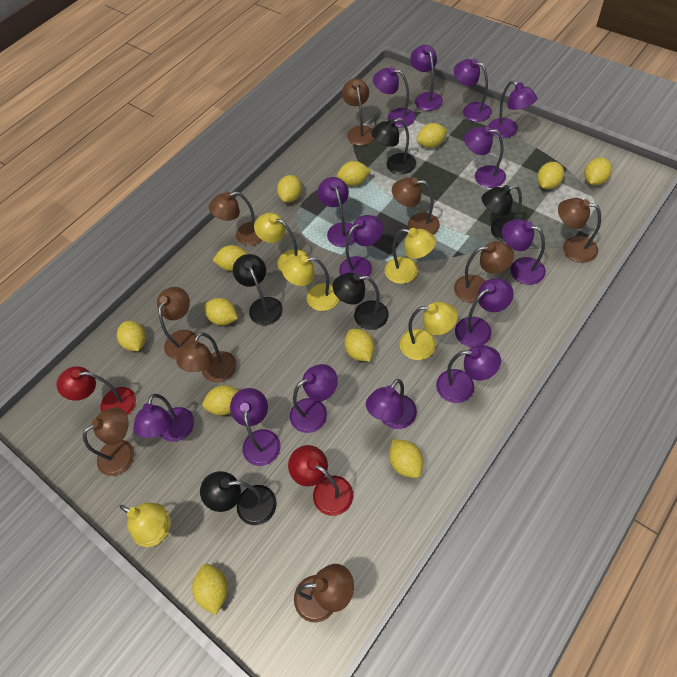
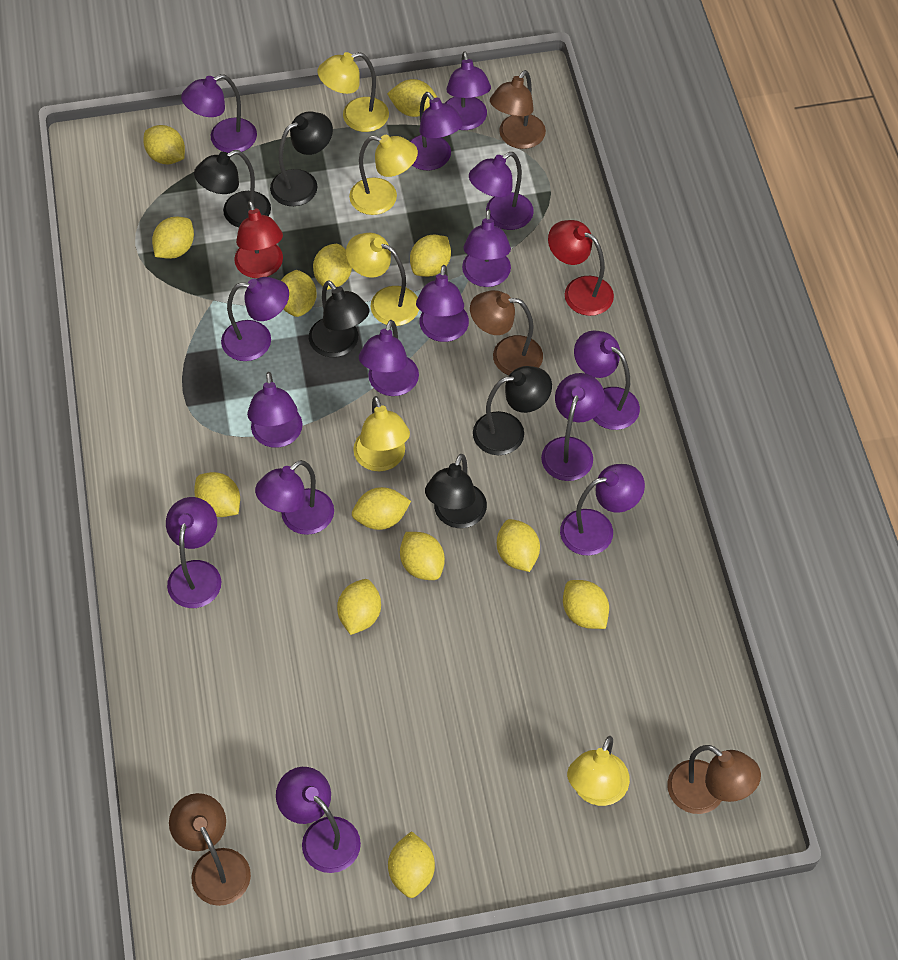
brown lamp: [83,407,134,476] [157,287,196,360] [176,332,237,383] [209,191,263,246] [294,564,354,623] [342,78,374,146] [392,178,440,235] [454,241,514,303] [558,198,601,263] = 9 -> [169,793,251,906] [470,290,543,375] [490,70,546,149] [667,745,761,814] = 4
purple lamp: [133,394,194,442] [230,388,281,466] [290,364,338,433] [318,177,355,247] [339,215,383,281] [366,379,417,429] [373,67,416,127] [410,45,443,111] [436,345,501,403] [454,59,492,122] [455,278,514,347] [464,126,506,188] [488,80,537,138] [502,219,546,285] = 14 -> [166,497,221,608] [181,74,257,153] [221,277,289,361] [247,372,303,448] [255,460,334,535] [276,767,361,873] [359,320,419,396] [410,92,464,171] [416,265,469,342] [445,51,491,130] [462,209,511,287] [469,152,534,230] [541,373,605,481] [560,464,645,556] [574,330,640,430] = 15
yellow lemon: [117,321,146,351] [192,564,228,615] [202,385,239,415] [204,298,238,325] [213,245,248,271] [277,175,302,202] [337,161,371,186] [344,329,374,362] [389,439,423,478] [417,123,447,148] [537,162,564,189] [584,157,612,185] = 12 -> [143,125,185,164] [152,217,194,259] [194,472,240,517] [281,270,317,317] [313,244,352,290] [337,579,381,635] [352,487,411,530] [387,79,438,117] [388,831,435,898] [400,532,445,580] [410,235,451,277] [497,519,540,572] [563,580,609,629] = 13

